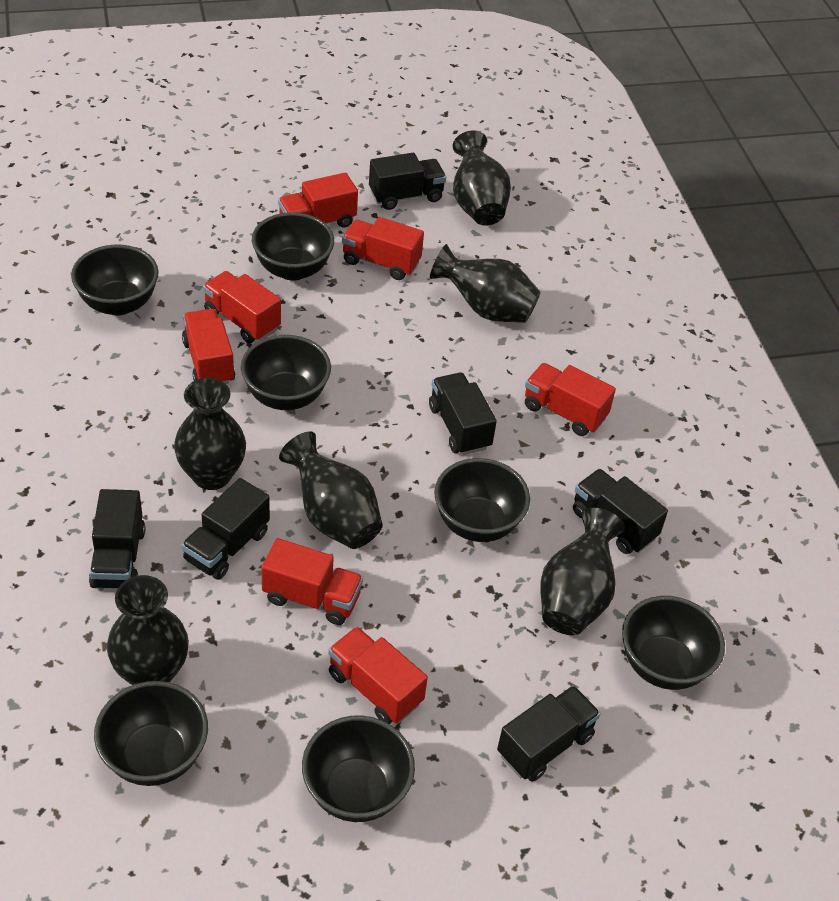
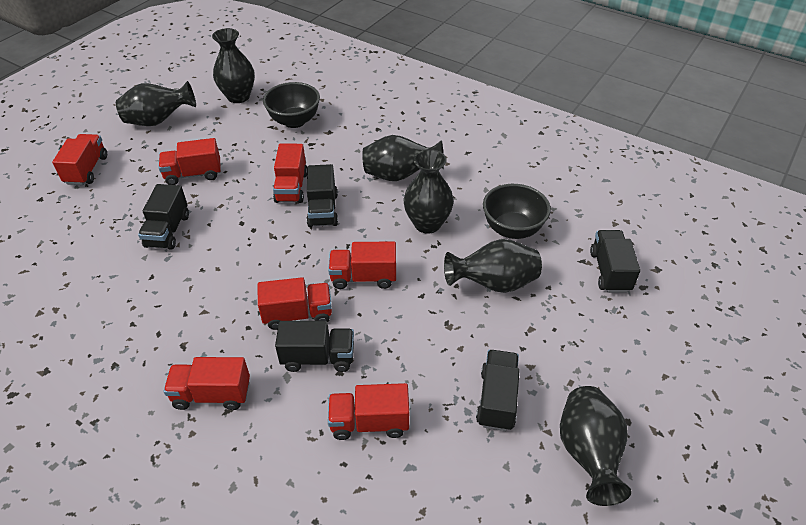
black bowl: [71,245,159,315] [94,681,208,786] [241,335,331,410] [252,212,334,281] [302,715,415,822] [434,458,530,542] [622,596,725,690] = 7 -> [263,82,320,128] [483,184,551,239] = 2
black truck: [89,489,145,588] [181,478,270,580] [369,153,446,210] [429,373,497,455] [497,685,601,782] [573,469,668,554] = 6 -> [138,184,189,250] [275,321,354,372] [307,164,338,227] [476,350,520,431] [590,230,640,293] = 5

